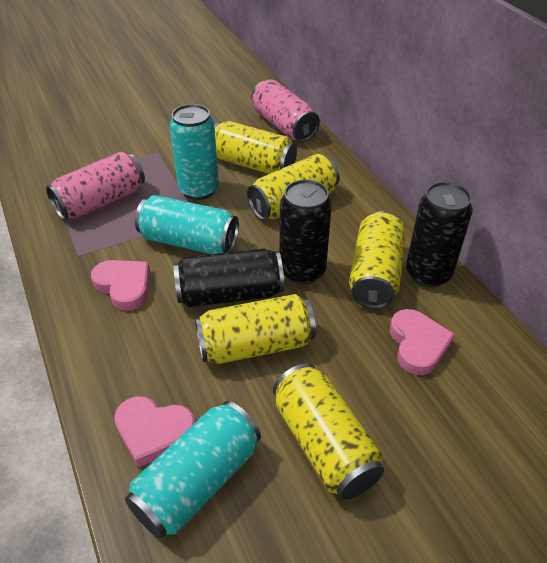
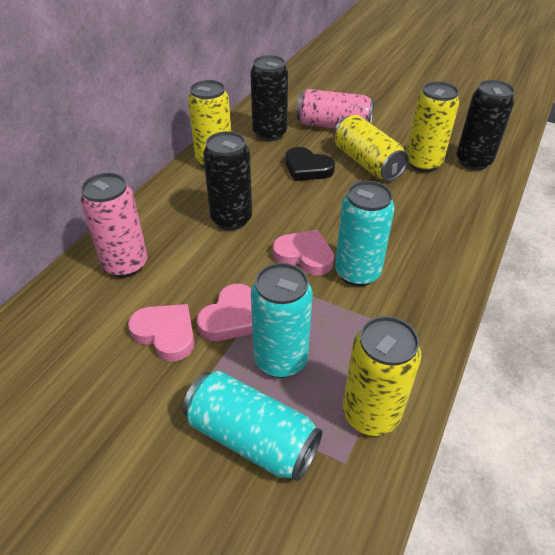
black heart: none = 0 -> [285,147,335,181] = 1
yellow can: [195,294,316,364] [214,121,297,174] [247,154,340,220] [273,363,384,500] [349,211,406,309] = 5 -> [188,80,231,169] [334,115,409,181] [343,316,421,436] [407,82,459,172] = 4

